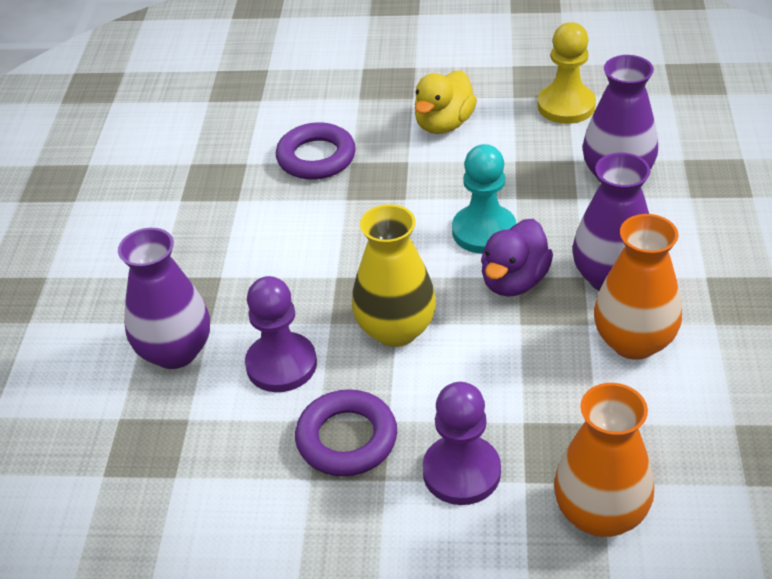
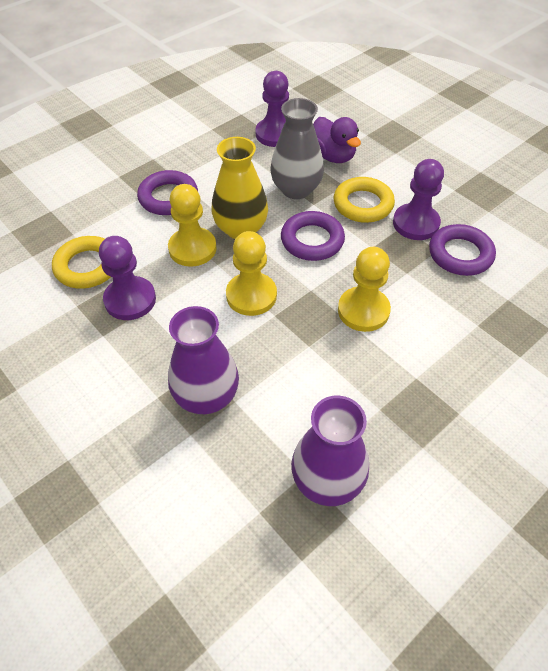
grey vase: none = 0 -> [270,98,324,199] = 1
orange vase: [554,383,654,537] [594,214,682,360] = 2 -> none = 0
purple pawn: [245,276,317,392] [422,382,501,505] = 2 -> [99,236,156,320] [255,71,289,147] [393,159,444,240] = 3
purple ring: [276,122,356,180] [295,389,397,476] = 2 -> [137,170,198,215] [281,211,345,261] [429,224,496,276] = 3
purple vase: [118,228,210,369] [573,152,650,291] [582,55,658,183] = 3 -> [168,306,239,414] [291,396,369,506] = 2
turquoise pawn: [452,144,517,254] = 1 -> none = 0
yellow duck: [415,70,477,134] = 1 -> none = 0
yellow pawn: [537,22,596,124] = 1 -> [168,184,217,267] [226,231,277,316] [338,247,391,332] = 3
yellow ring: none = 0 -> [52,236,111,289] [334,177,395,223] = 2

